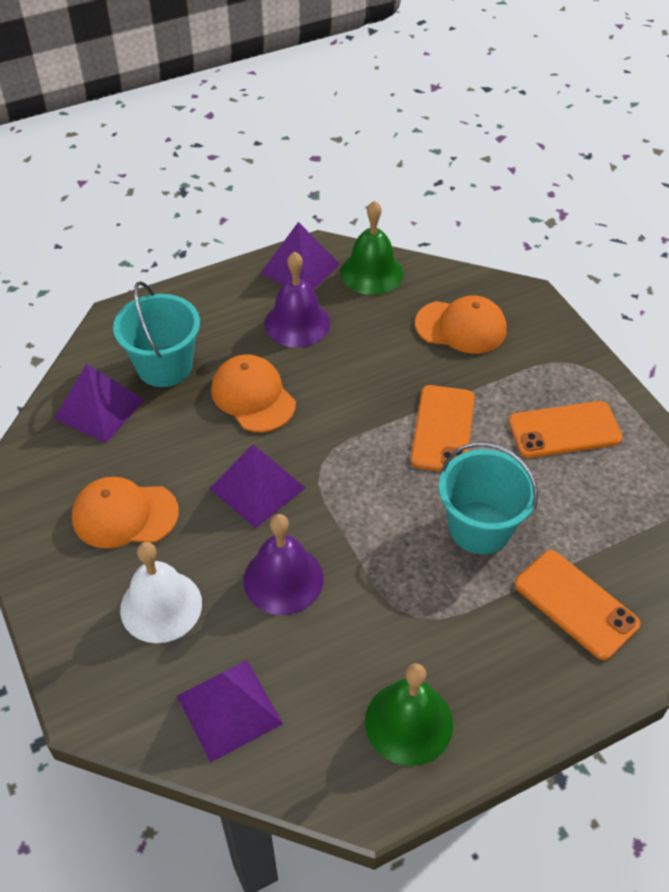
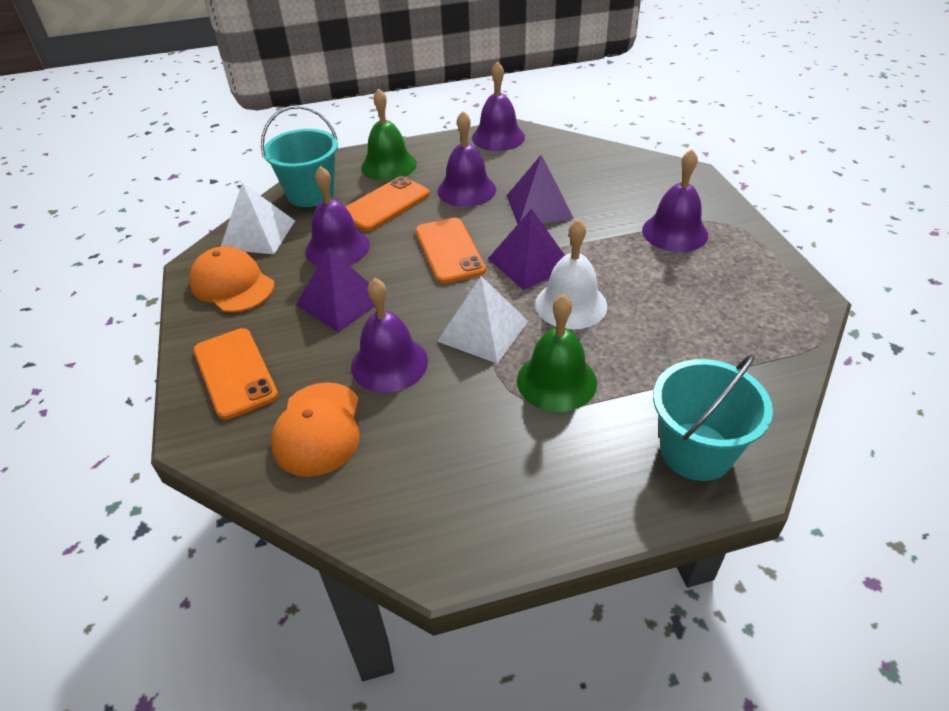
orange cap: [72,477,179,549] [211,354,296,432] [415,295,507,354] = 3 -> [189,246,274,313] [271,382,359,477] = 2
purple bell: [243,514,323,615] [265,252,330,347] = 2 -> [305,166,370,266] [351,278,428,392] [437,111,496,207] [472,62,525,151] [642,149,708,252] = 5
purple pyramid: [54,364,144,443] [177,660,283,763] [209,444,305,528] [260,222,340,290] = 4 -> [296,248,386,332] [488,209,565,290] [506,155,574,224] = 3
white pyramid: none = 0 -> [220,183,295,254] [437,276,528,364] = 2

